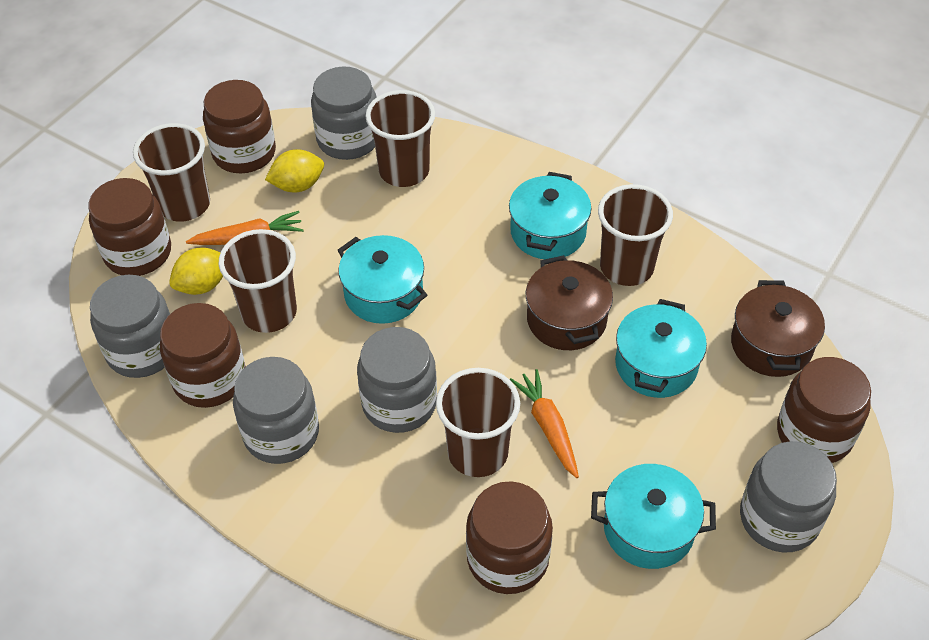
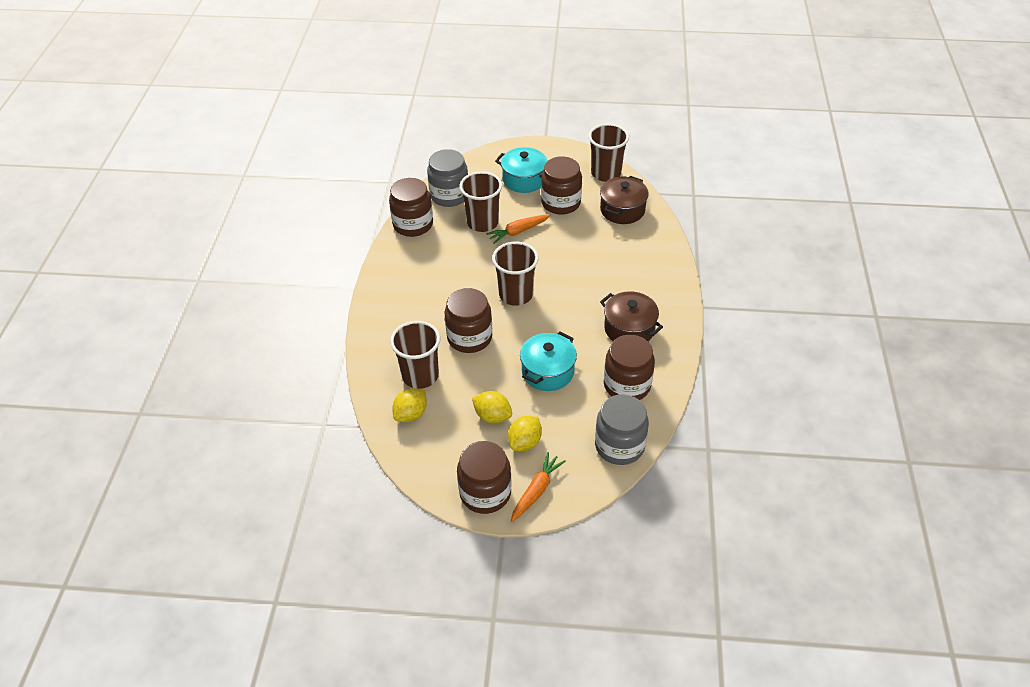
brown cup: [133,123,210,222] [219,229,297,333] [365,90,435,187] [436,368,520,477] [598,184,673,286] = 5 -> [390,321,440,389] [459,171,502,232] [492,242,539,306] [588,124,629,182] = 4
grey jar: [90,275,170,378] [233,357,319,464] [311,67,377,160] [357,327,437,433] [740,441,837,553] = 5 -> [427,149,468,207] [595,394,649,465] = 2
turquoise pot: [337,235,427,324] [509,172,591,259] [591,464,716,569] [615,299,707,398] = 4 -> [495,147,547,193] [520,332,577,391] = 2
yellow lemon: [169,248,223,295] [265,149,324,193] = 2 -> [392,388,427,422] [472,391,512,423] [508,416,542,451] = 3

